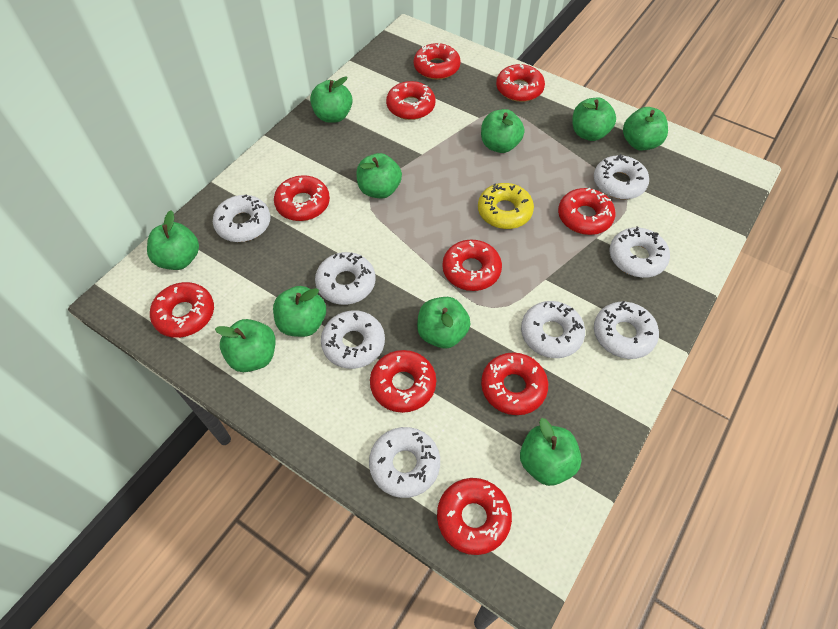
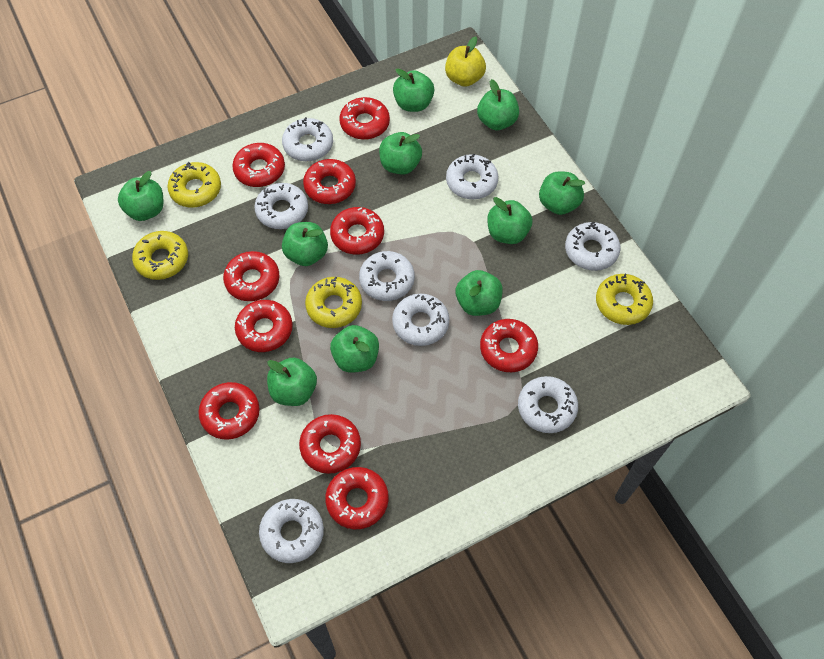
yellow apple: none = 0 -> [445,37,486,87] = 1
yellow donut: [478,183,534,229] = 1 -> [132,231,188,280] [168,162,221,208] [305,277,362,328] [596,273,653,325] = 4

